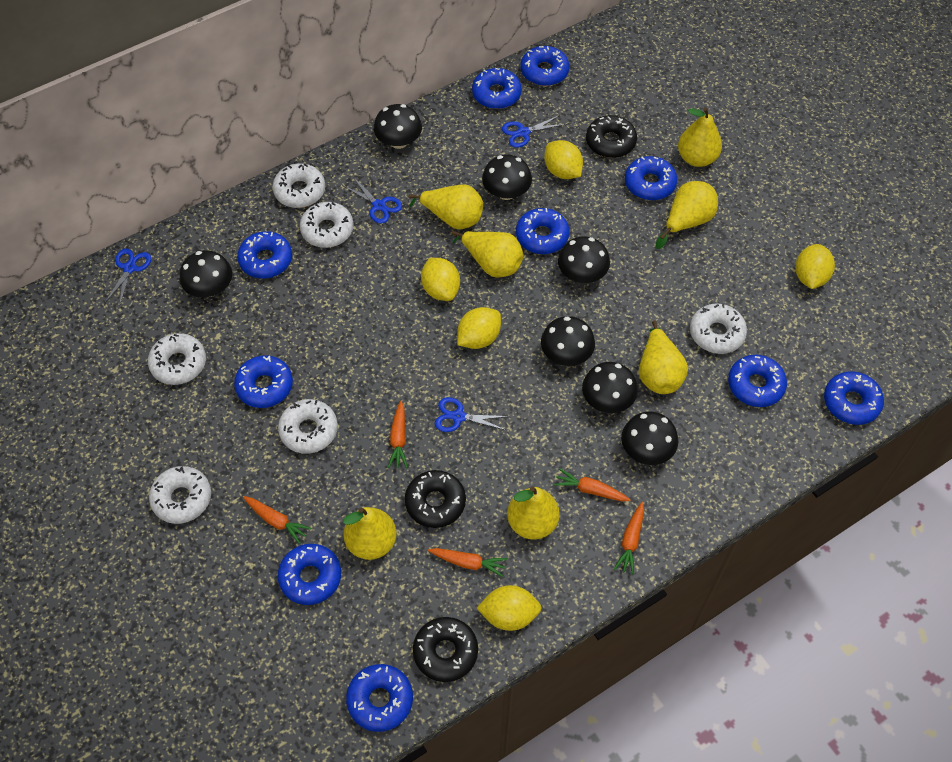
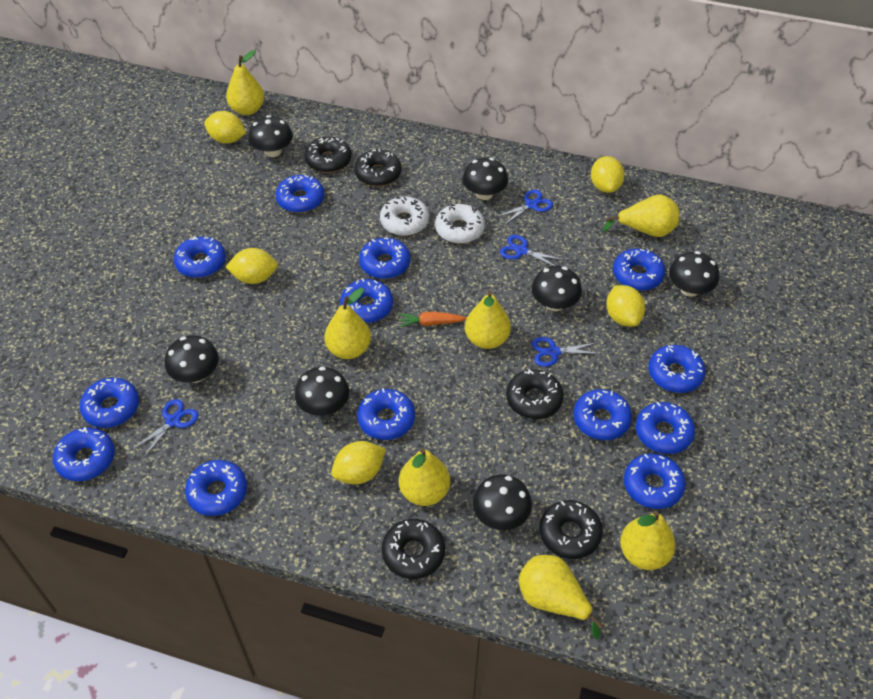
black donut: [405,470,466,528] [413,617,478,682] [586,115,637,158] = 3 -> [305,137,351,173] [354,149,401,186] [381,519,445,579] [506,369,564,419] [539,500,603,559] = 5
blue donut: [234,355,293,408] [237,231,292,278] [278,544,341,605] [346,664,413,732] [472,68,522,109] [516,208,570,254] [520,46,569,86] [625,156,677,200] [728,355,787,407] [824,371,884,425] = 10 -> [53,427,115,481] [80,377,139,428] [174,236,226,278] [185,460,247,516] [276,175,324,213] [340,278,393,323] [357,388,415,440] [359,237,410,279] [573,389,632,440] [613,249,665,291] [624,453,686,509] [635,402,695,454] [649,345,706,393] = 13
orange carrot: [243,496,312,544] [388,401,408,468] [428,548,508,577] [554,468,631,501] [614,502,644,575] = 5 -> [398,311,467,328] = 1
white donut: [148,333,206,385] [149,466,211,524] [273,163,325,208] [278,399,338,454] [300,202,354,248] [690,303,747,354] = 6 -> [380,197,429,236] [435,204,485,243] = 2

